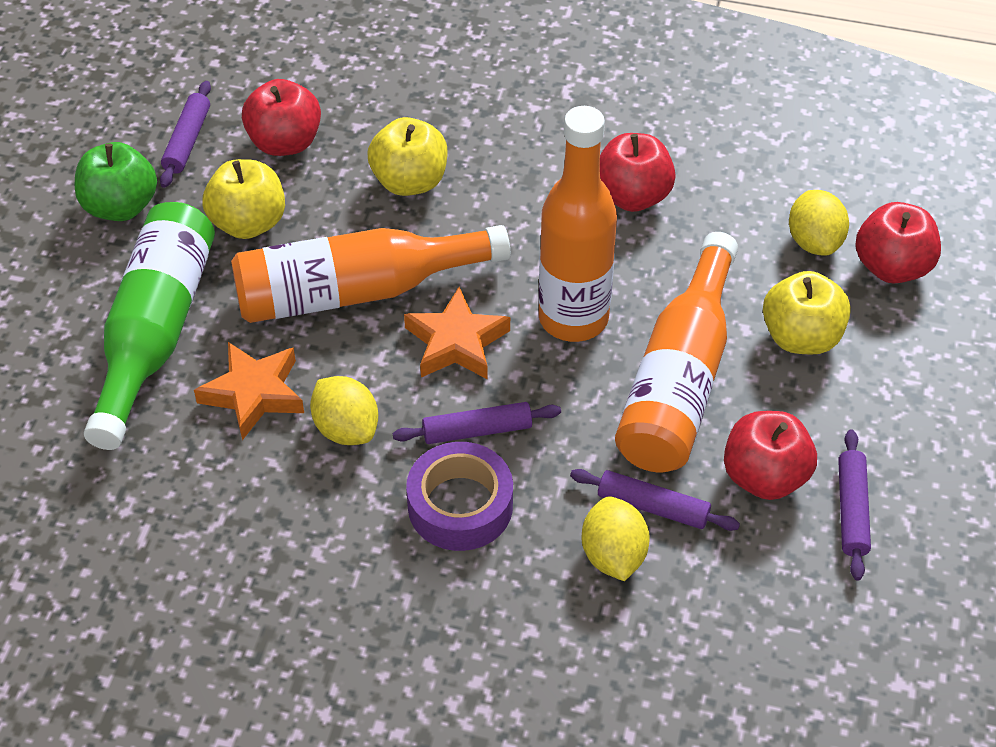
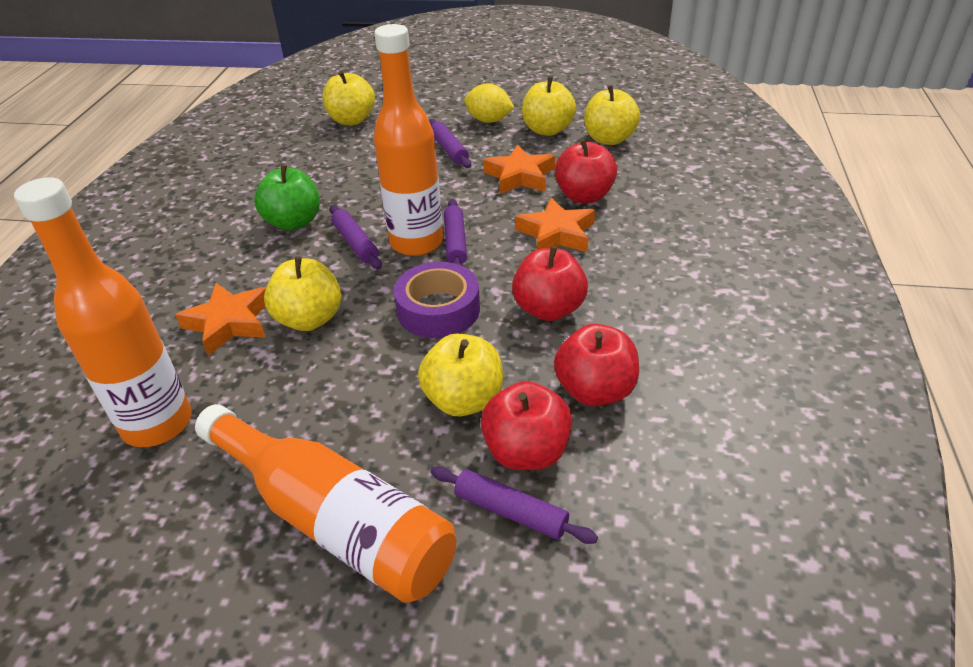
green bottle: [84,202,215,450] = 1 -> none = 0
orange star: [194,342,304,440] [404,287,510,380] = 2 -> [175,283,266,356] [483,145,555,194] [515,197,595,252] = 3
yellow apple: [203,159,285,239] [368,117,448,196] [763,271,851,354] = 3 -> [264,257,341,331] [323,71,375,125] [418,334,503,416] [522,77,576,136] [584,85,640,145] = 5
yellow lemon: [310,376,378,445] [581,496,650,581] [789,190,849,255] = 3 -> [464,84,514,123] = 1

